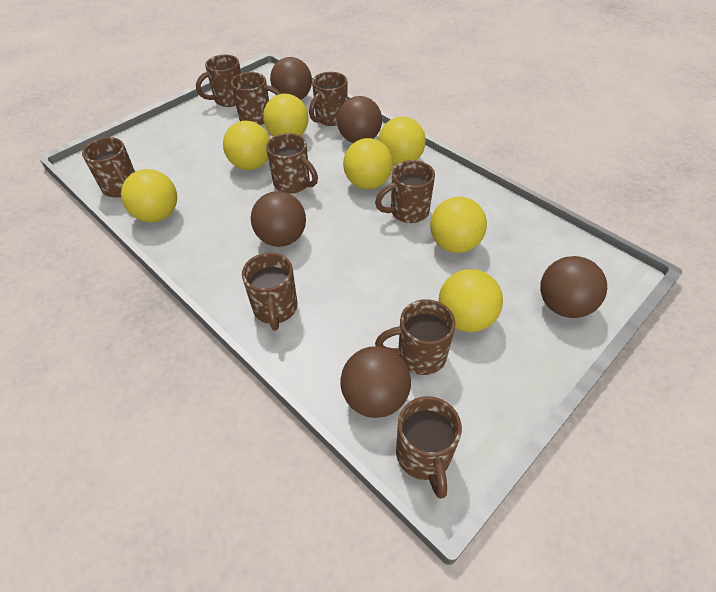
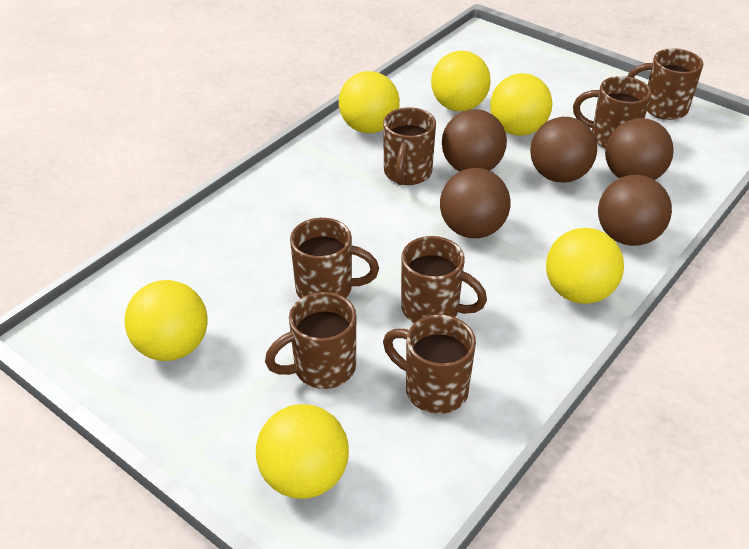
brown mug: [82,137,135,198] [196,55,241,107] [231,72,282,125] [242,253,298,331] [266,133,318,194] [309,72,348,126] [375,160,435,223] [375,299,456,375] [396,396,462,499] = 9 -> [265,292,356,389] [290,218,379,299] [383,107,436,185] [383,315,476,414] [401,236,487,323] [573,76,651,148] [627,48,703,120] = 7
yellow ball: [121,169,177,222] [223,121,270,170] [263,94,308,137] [343,138,393,189] [378,117,426,165] [430,197,487,253] [439,269,503,332] = 7 -> [125,280,208,361] [256,404,349,499] [339,71,400,133] [431,51,491,111] [490,73,552,136] [546,228,624,304] = 6

